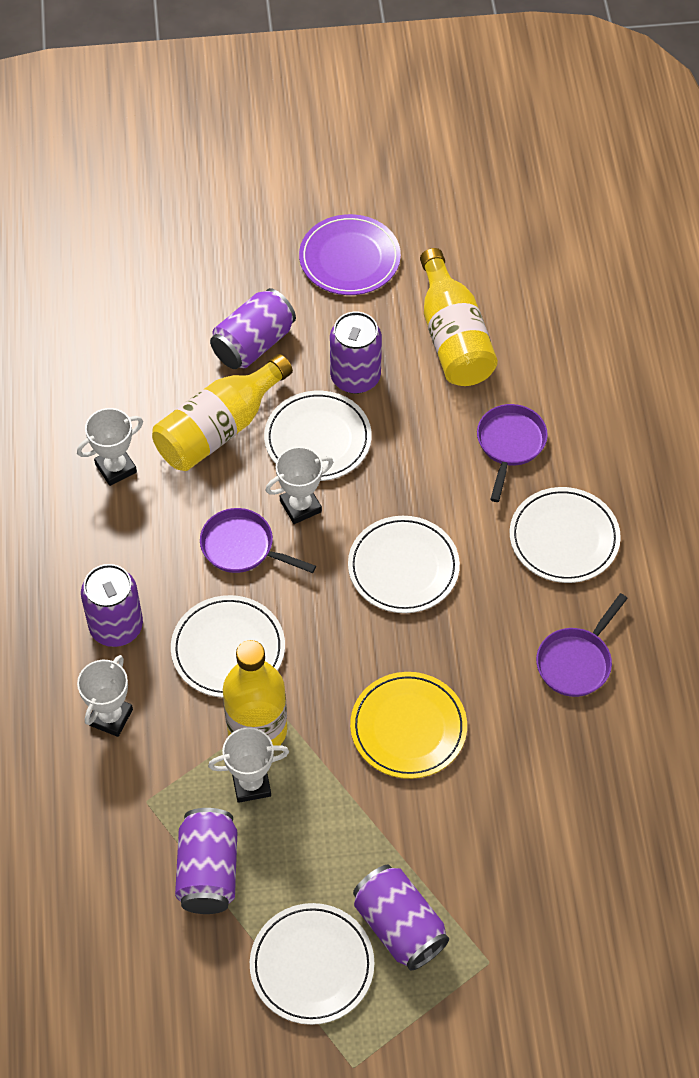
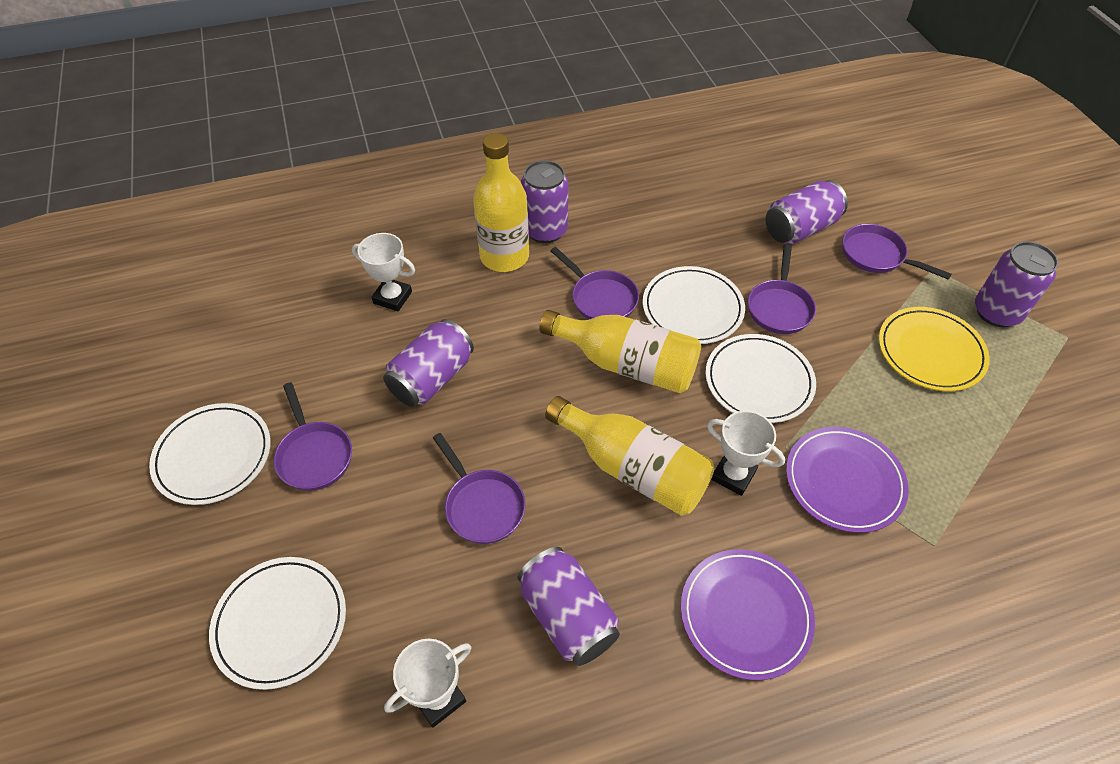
purple pan: [200,508,316,573] [477,404,548,502] [536,593,628,697] = 3 -> [274,382,352,491] [433,433,526,544] [551,247,639,319] [748,244,816,334] [842,224,951,280] = 5
purple plate: [299,214,401,295] = 1 -> [681,549,815,680] [786,427,909,533] = 2
white plate: [171,595,285,698] [250,903,374,1025] [264,391,372,481] [348,516,460,613] [510,487,621,583] = 5 -> [149,403,271,505] [209,557,346,690] [643,266,745,344] [705,334,816,423] = 4
white trophy: [77,408,143,486] [77,655,133,737] [208,727,289,803] [265,447,333,524] = 4 -> [352,233,415,311] [384,639,471,728] [707,411,785,496] = 3

